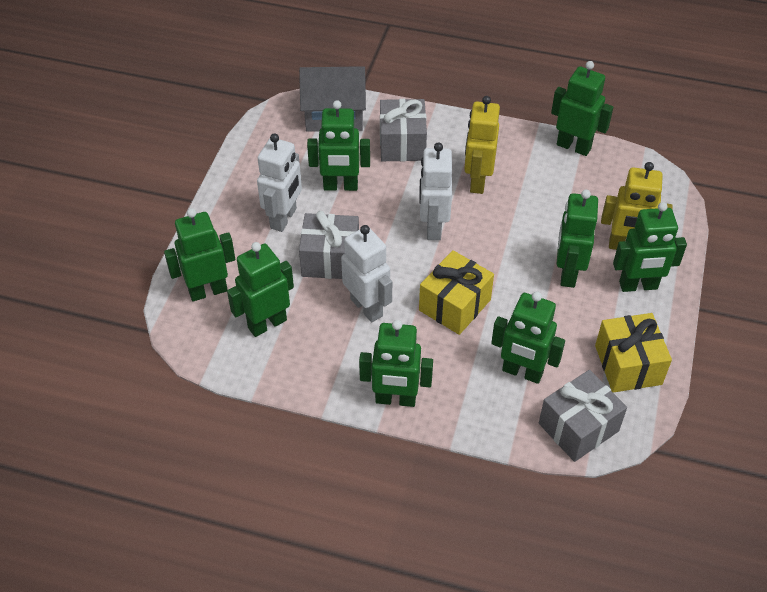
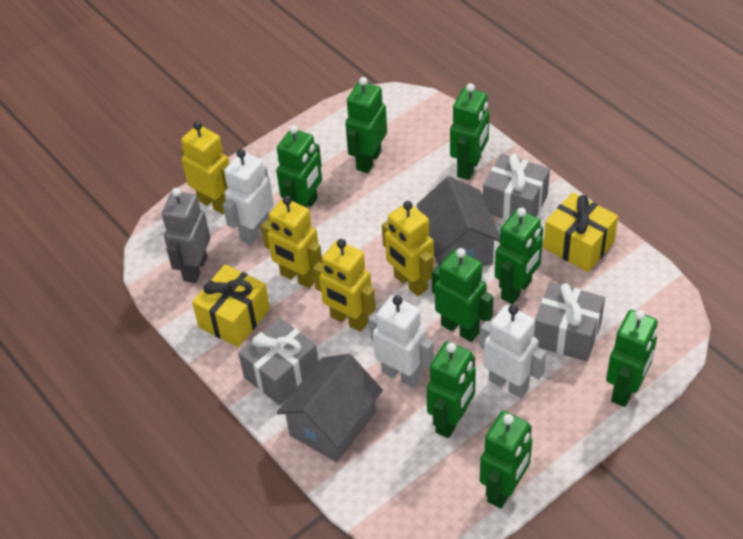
grey house: [299,66,366,132] = 1 -> [277,354,383,462] [417,176,500,266] = 2
grey robot: none = 0 -> [162,188,210,283] = 1
yellow robot: [464,96,500,194] [601,162,673,250] = 2 -> [181,121,229,214] [261,196,322,288] [313,239,376,332] [382,201,434,296] = 4

